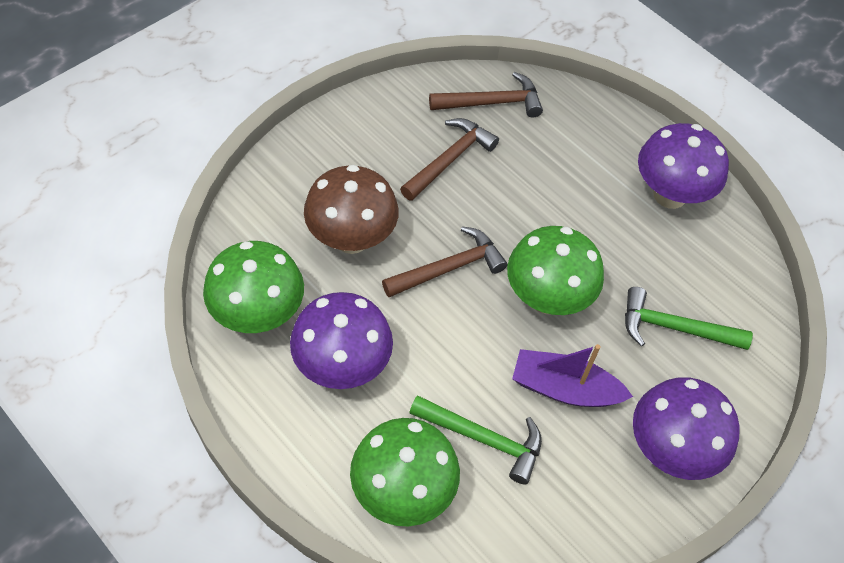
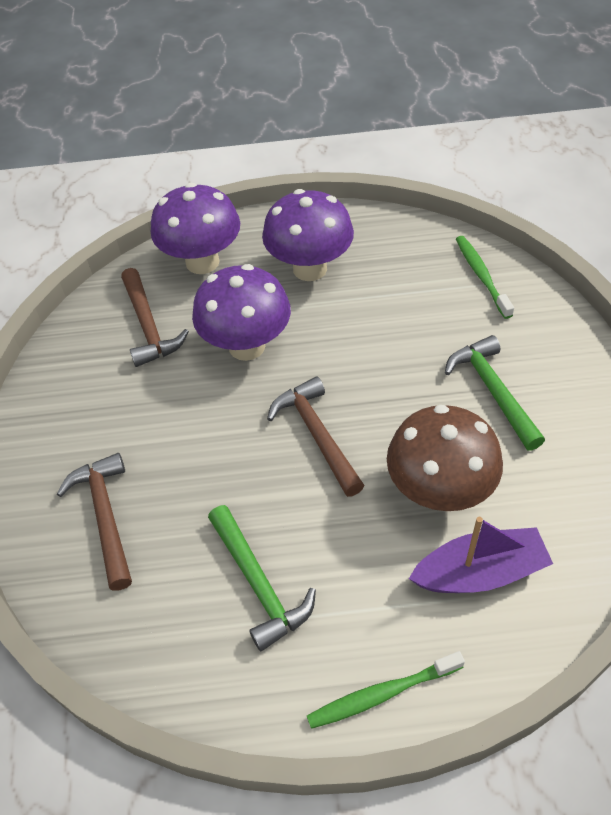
green mushroom: [203,241,304,333] [350,418,460,526] [507,226,604,315] = 3 -> none = 0
green toothbrush: none = 0 -> [307,651,465,729] [456,236,514,319] = 2

